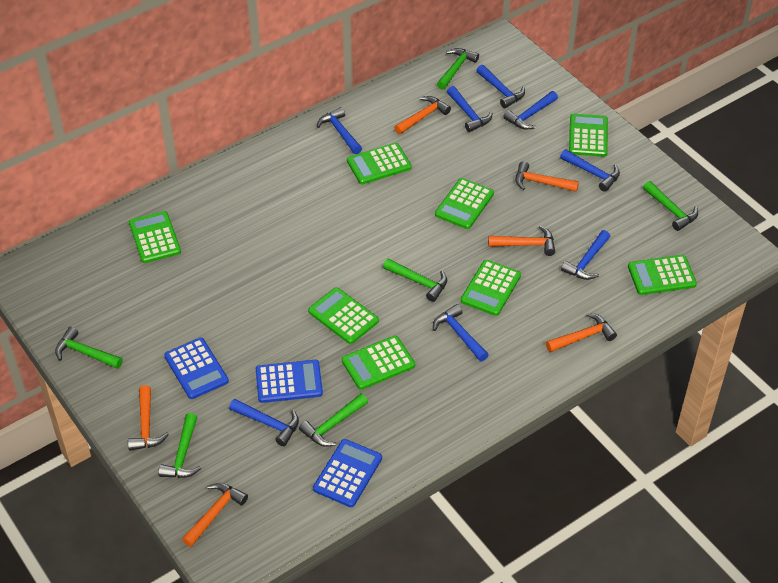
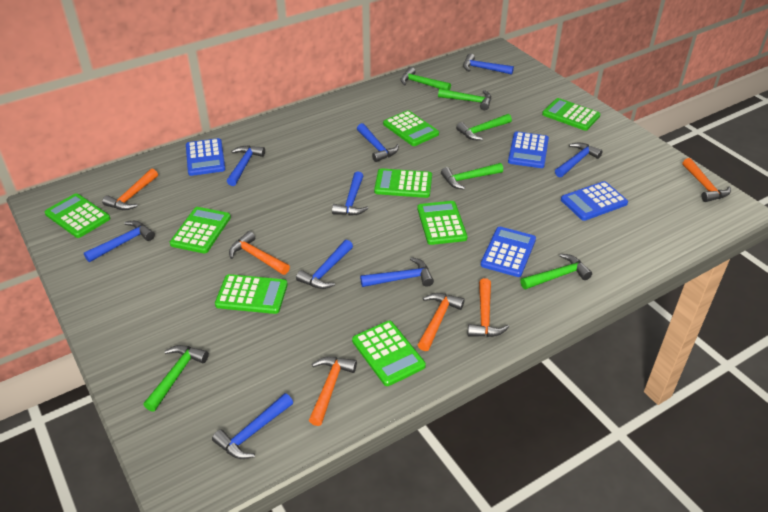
blue calculator: [164,338,229,399] [256,360,323,403] [313,439,382,507] = 3 -> [186,138,225,176] [481,227,536,277] [508,131,549,168] [561,181,628,221] = 4
blue hammer: [229,399,299,446] [317,107,362,154] [433,304,489,361] [447,86,492,132] [476,65,525,108] [503,91,558,129] [560,149,620,192] [561,230,611,280] = 8 -> [84,221,155,262] [212,393,293,459] [227,145,265,186] [296,240,353,289] [332,171,368,216] [357,123,399,162] [360,257,434,287] [463,53,514,75] [555,142,603,177] = 9

